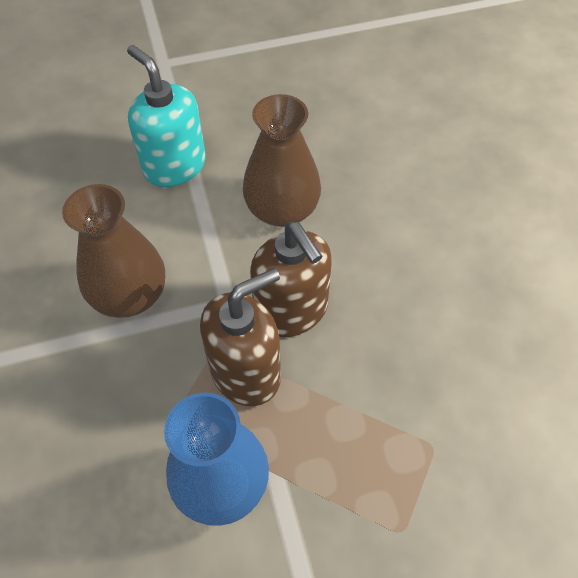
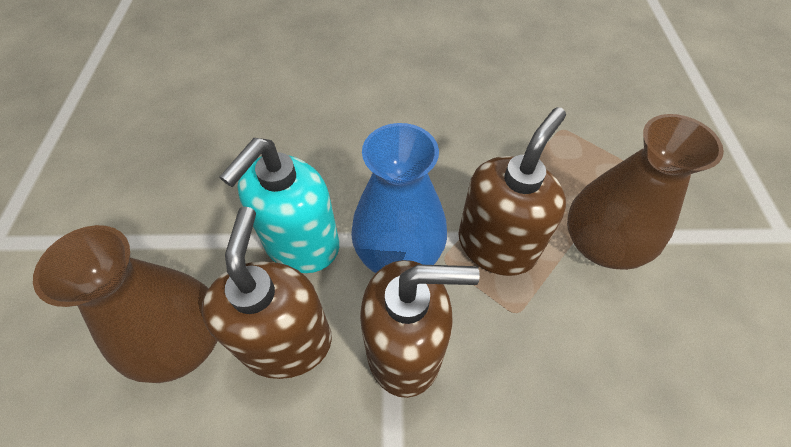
brown soap dispenser: [200,268,281,406] [250,222,332,337] = 2 -> [201,207,332,379] [360,260,480,398] [458,107,566,276] = 3

